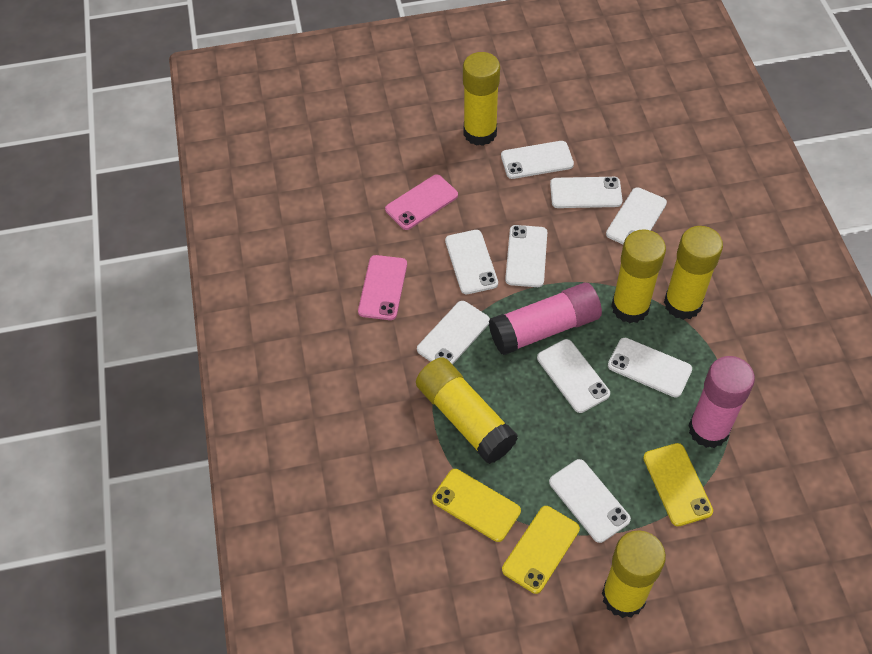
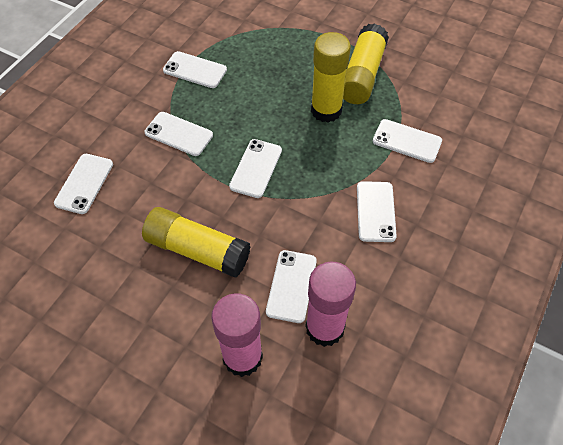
pink phone: [358,255,407,320] [385,175,458,230] = 2 -> none = 0
white phone: [417,301,490,365] [445,230,498,294] [501,141,574,179] [505,225,547,287] [537,339,610,413] [549,459,631,543] [550,177,623,208] [606,187,667,244] [608,338,692,398] = 9 -> [54,154,113,214] [145,112,213,156] [163,51,227,88] [229,139,282,198] [266,250,317,323] [357,181,397,242] [373,119,442,163] = 7
yellow glue stick: [416,357,518,464] [463,52,500,146] [602,530,666,618] [611,229,666,323] [664,226,723,320] = 5 -> [142,207,251,278] [311,32,351,123] [343,23,389,104] = 3
yellow phone: [432,469,521,542] [502,506,580,594] [643,443,713,526] = 3 -> none = 0

